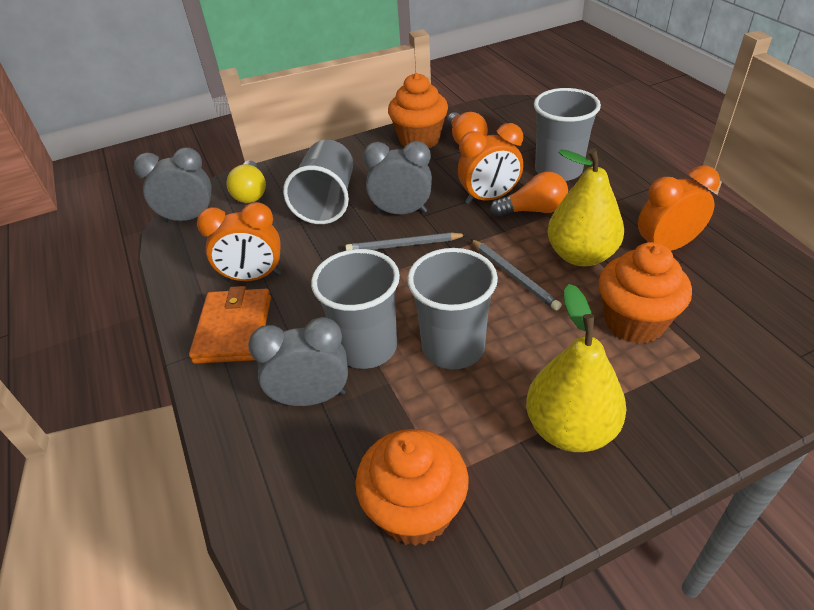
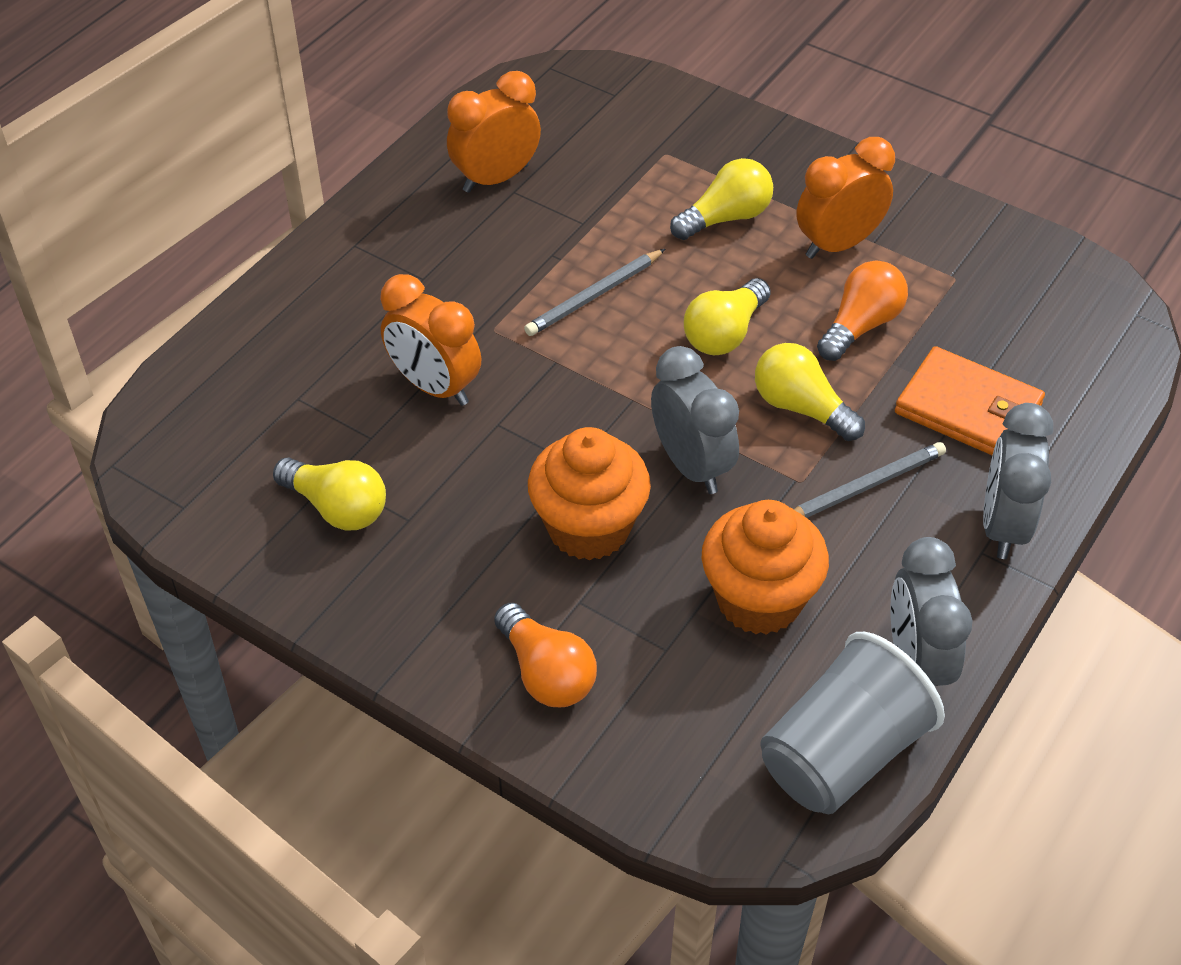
grey cup: [283,140,353,224] [311,249,400,369] [407,248,498,369] [534,88,601,181] = 4 -> [761,632,945,814] = 1
orange cupcake: [355,429,469,546] [388,73,448,148] [599,242,692,344] = 3 -> [528,427,651,561] [702,500,829,635] = 2
yellow light bulb: [226,160,266,203] = 1 -> [273,458,386,530] [670,158,773,240] [684,278,771,355] [755,343,865,441] = 4
yellow pear: [526,284,626,452] [547,148,624,266] = 2 -> none = 0

